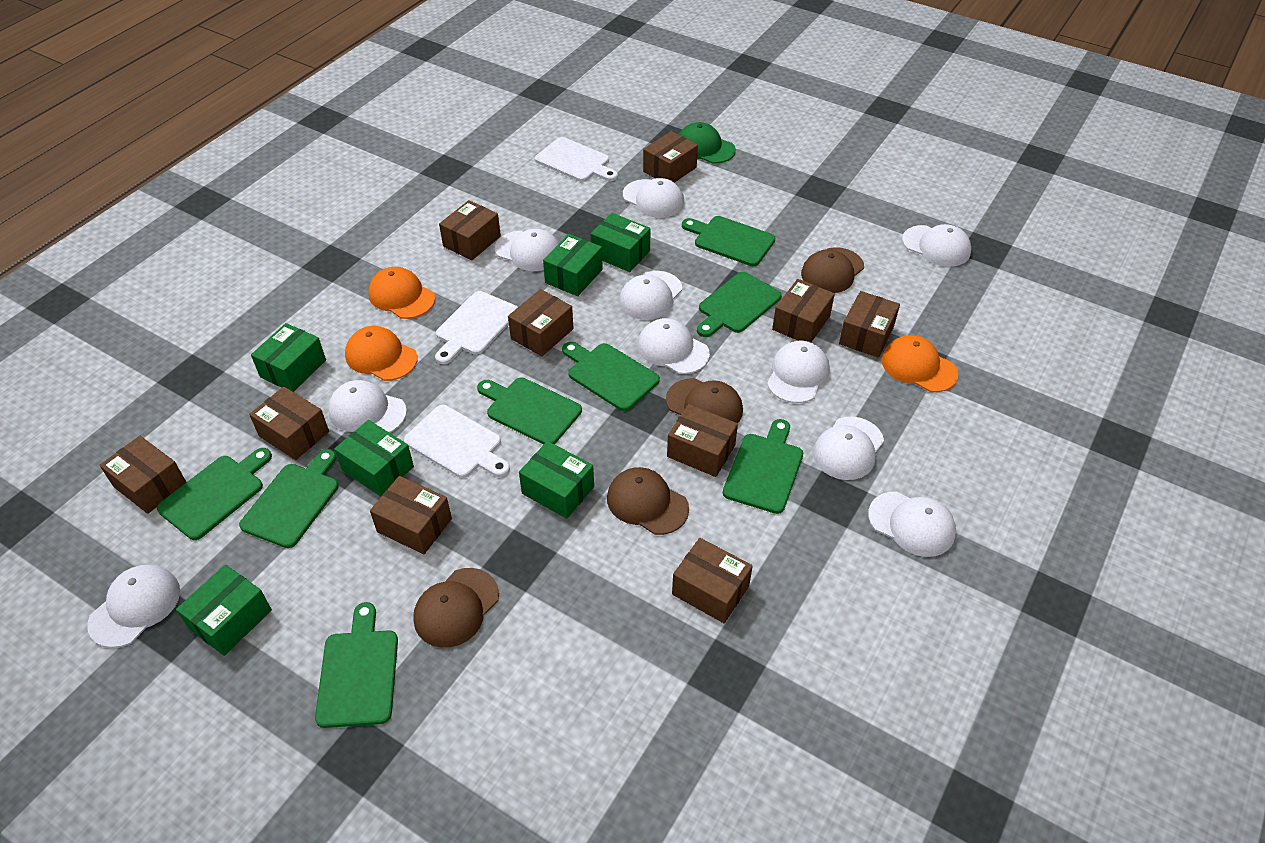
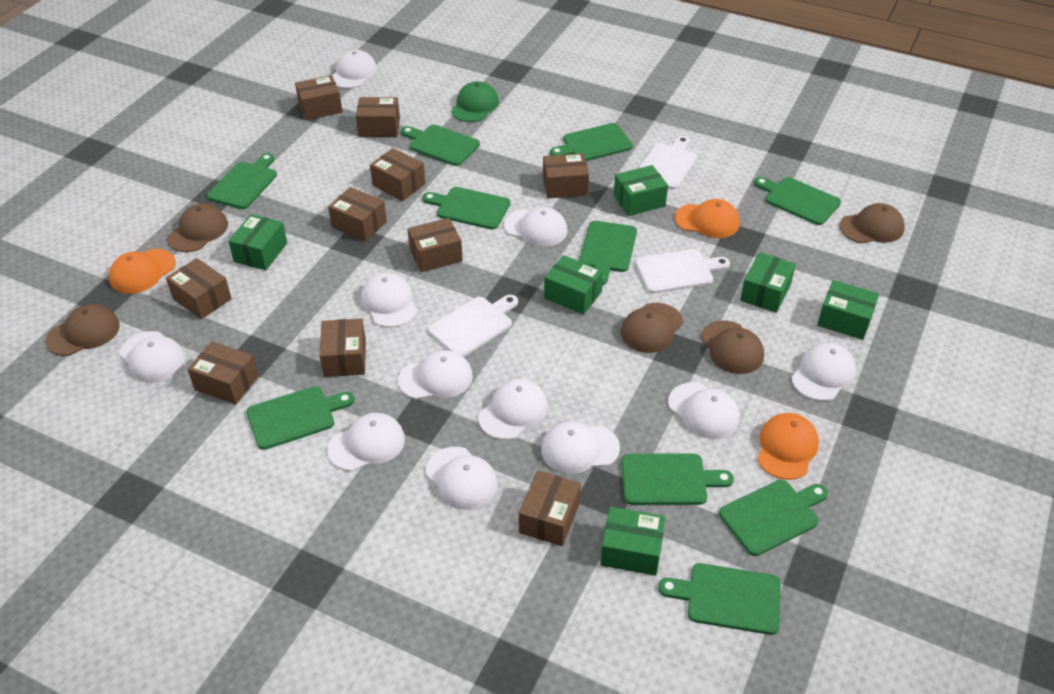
brown cap: [413,568,499,648] [607,467,689,535] [666,378,743,423] [801,247,864,293] = 4 -> [45,304,120,356] [167,203,228,252] [621,303,683,353] [701,321,764,374] [839,203,905,243] = 5
green cutting board: [157,448,272,540] [239,449,339,548] [315,602,398,728] [477,378,582,445] [562,342,660,411] [682,216,775,266] [697,272,782,337] [723,419,803,514] = 8 -> [207,153,277,209] [246,386,354,450] [401,125,480,166] [422,187,510,229] [550,123,633,161] [579,221,637,285] [621,454,734,505] [658,563,781,635] [719,480,828,556] [754,177,841,225] = 10
white cap: [87,564,180,648] [328,380,407,433] [495,229,559,271] [619,271,682,320] [623,178,684,218] [638,318,710,374] [767,341,830,403] [813,417,884,480] [868,492,956,557] [902,224,971,267] = 10 -> [120,331,185,383] [327,413,405,471] [332,50,377,88] [361,273,417,327] [398,350,473,399] [426,447,498,510] [478,379,548,440] [504,207,567,247] [541,422,620,474] [668,382,740,439] [791,343,856,401] = 11

